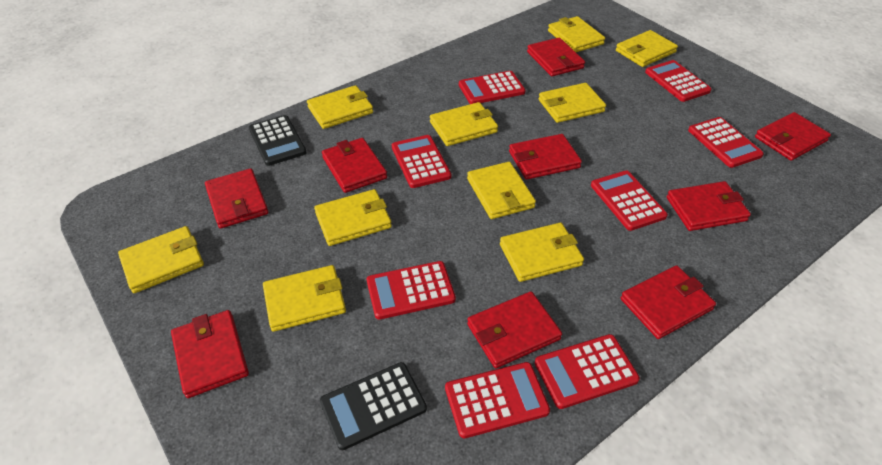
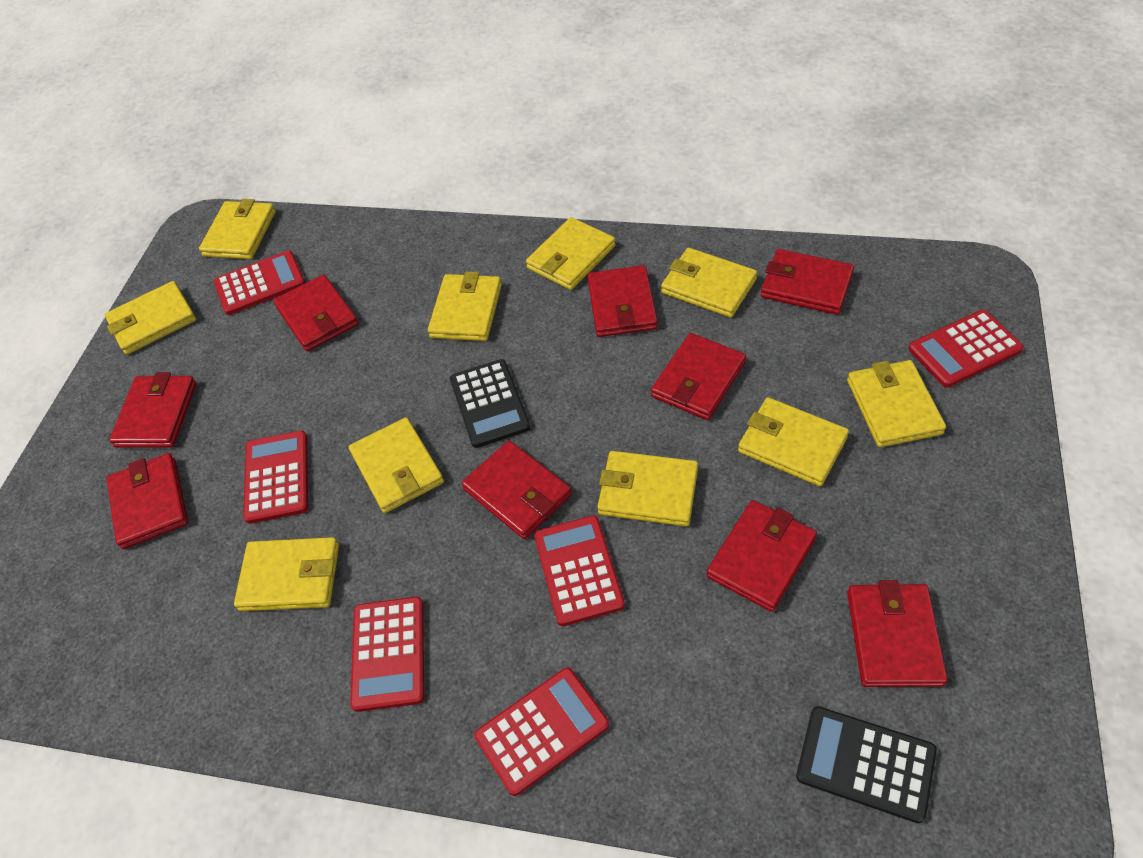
red calculator: [367,261,456,320] [392,135,451,188] [445,362,550,438] [459,71,525,104] [535,334,640,409] [591,170,668,231] [645,60,711,102] [688,117,764,168] = 8 -> [214,251,305,315] [243,431,308,524] [350,597,424,712] [474,668,609,796] [534,515,625,626] [909,310,1023,387] = 6

